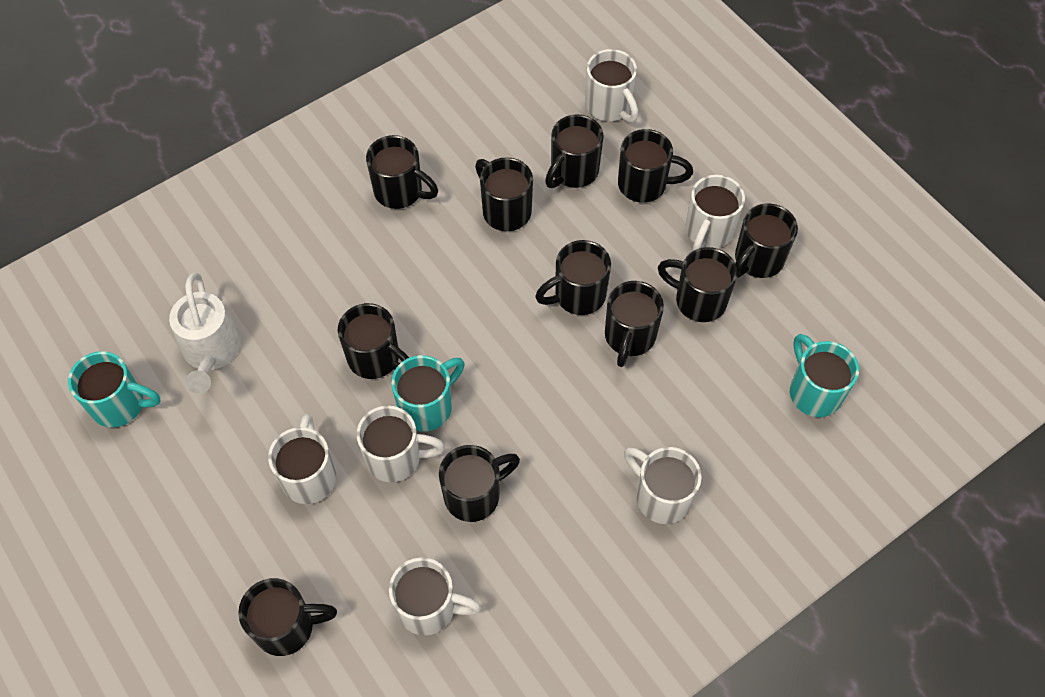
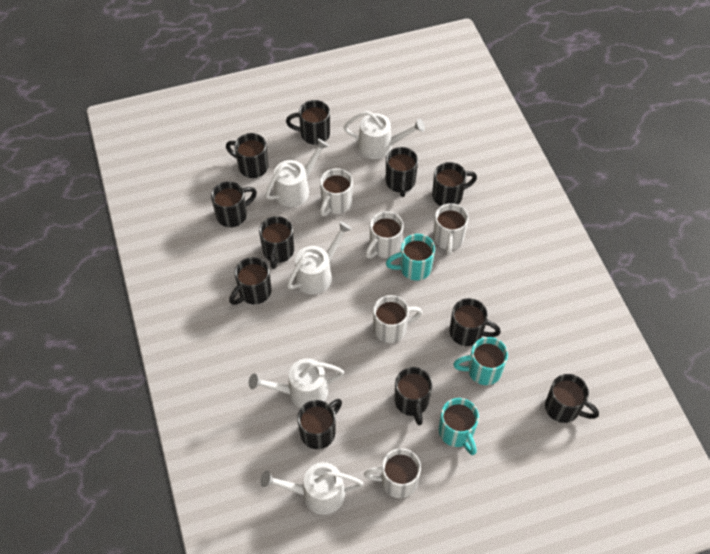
white mug: [268,414,336,504] [357,406,445,482] [389,557,481,635] [585,49,639,123] [624,447,702,524] [685,175,745,251] = 6 -> [320,168,353,216] [364,448,421,498] [365,211,404,259] [373,295,422,343] [433,203,469,256] = 5
white watering can: [169,272,241,394] = 1 -> [249,358,344,408] [260,462,363,515] [265,138,329,207] [287,221,352,294] [344,111,425,159] = 5

